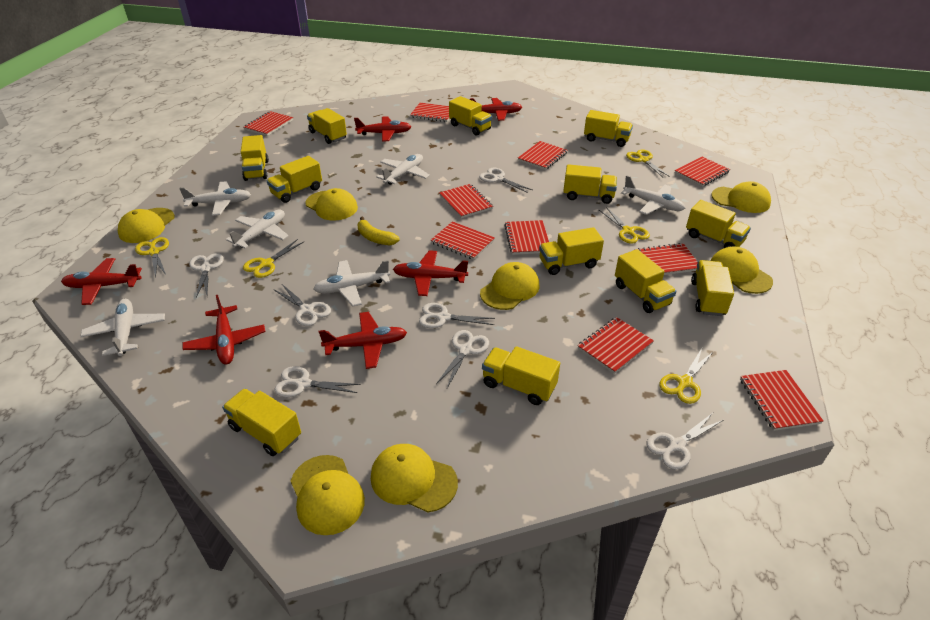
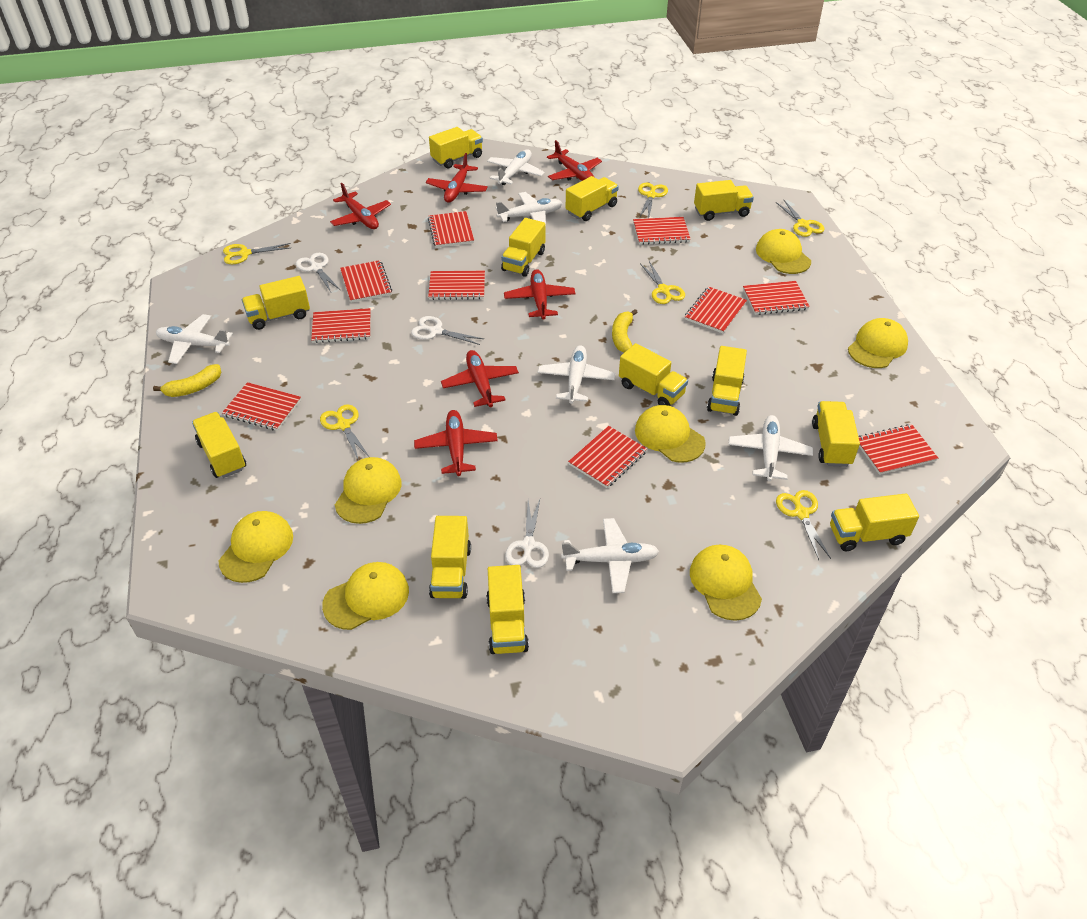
white scissors: [189,253,224,298] [273,284,331,326] [274,366,361,398] [419,303,495,328] [436,330,489,388] [479,168,532,193] [647,413,723,470] = 7 -> [296,253,340,292] [411,316,484,345] [505,499,549,568] = 3
yellow banana: [357,217,399,245] = 1 -> [153,364,221,397] [612,309,638,353] = 2
yellow scissors: [135,237,169,278] [243,239,304,278] [599,207,650,244] [626,149,670,177] [659,348,714,404] = 5 -> [223,243,291,264] [320,404,369,461] [638,183,668,218] [641,261,685,304] [776,200,824,237] [776,490,831,560] = 6

